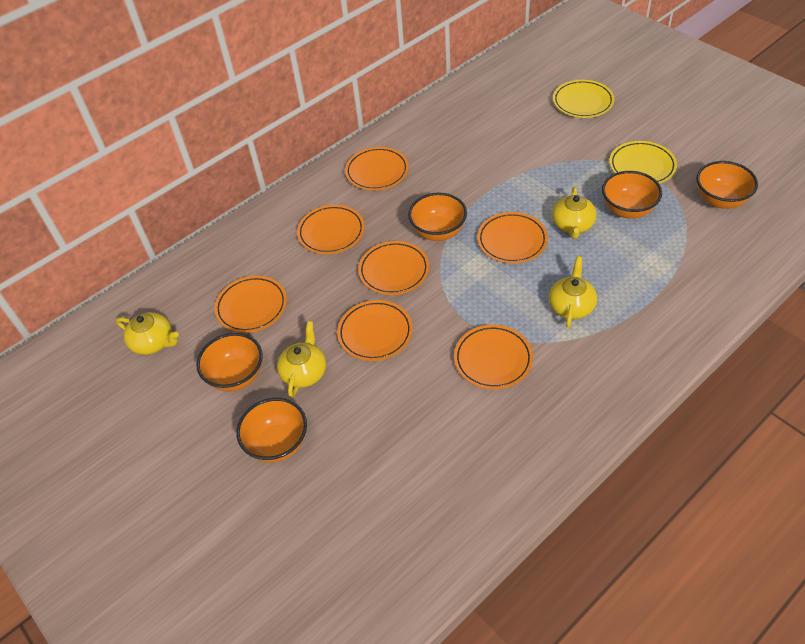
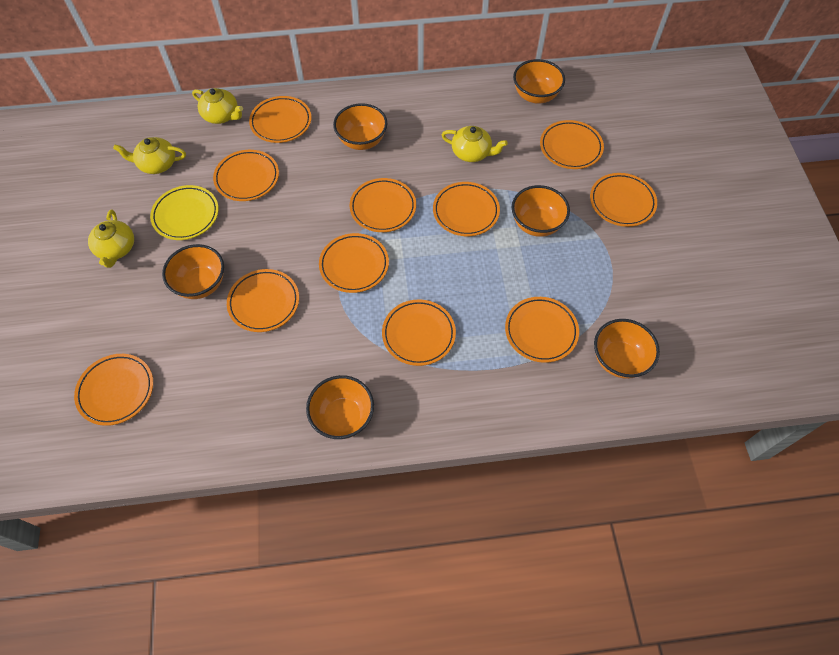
orange bowl: [196,333,263,392] [236,398,307,462] [408,193,467,241] [602,171,662,219] [696,161,758,209] = 5 -> [162,244,224,299] [306,375,374,439] [333,103,388,150] [512,185,570,237] [513,59,565,103] [594,319,660,379] = 6
orange plate: [214,276,287,333] [297,205,365,254] [337,300,413,361] [345,147,409,191] [358,241,429,295] [454,325,533,390] [477,212,548,264] = 7 -> [74,354,153,426] [213,150,279,201] [227,269,299,332] [249,96,312,143] [319,233,389,293] [350,178,416,232] [382,299,456,366] [433,182,500,236] [505,297,579,363] [540,120,604,169] [590,173,657,227] = 11
yellow plate: [553,80,614,118] [609,141,677,184] = 2 -> [150,185,219,240] = 1

